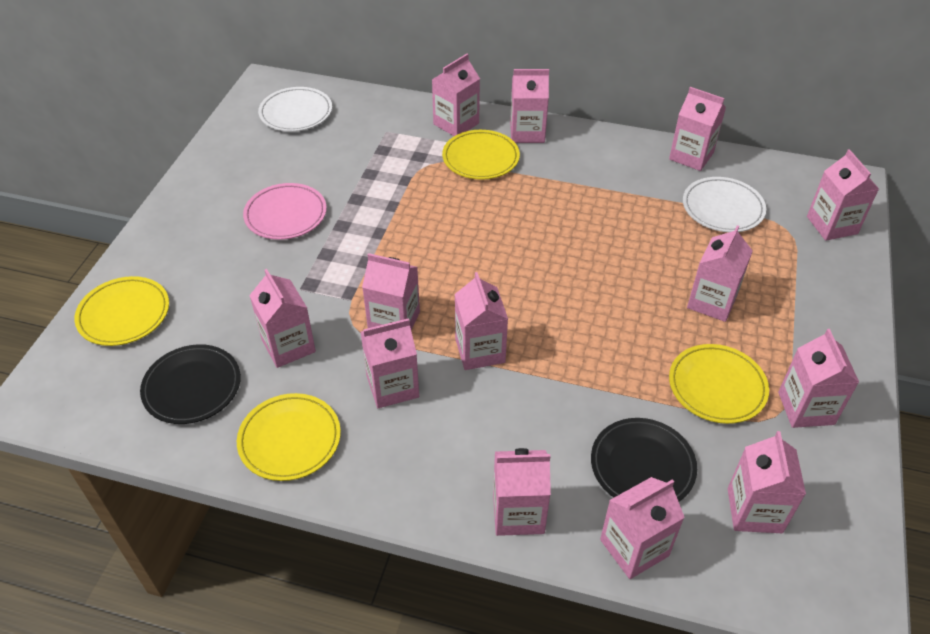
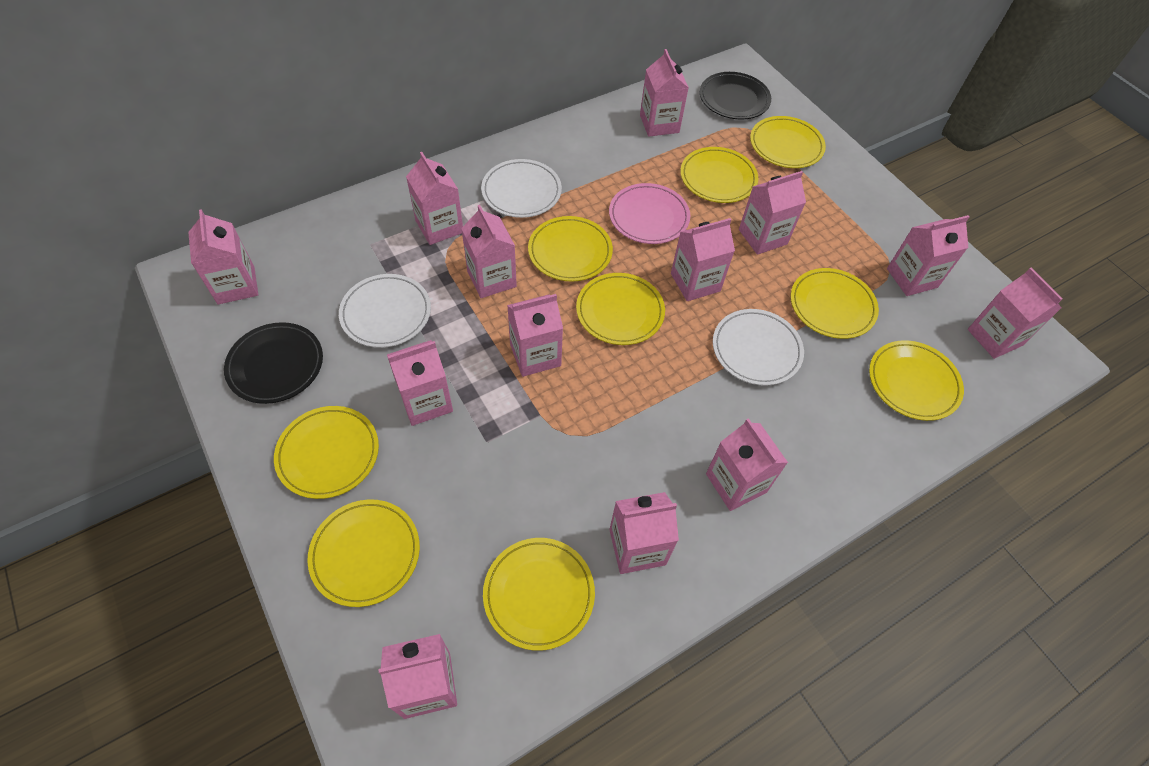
white plate: [258,87,332,132] [683,177,766,232] = 2 -> [339,274,431,348] [481,159,562,218] [713,309,804,386] = 3
yellow plate: [74,276,169,346] [237,393,341,481] [442,130,520,180] [669,344,769,424] = 4 -> [274,406,379,499] [307,499,420,607] [483,538,595,651] [528,216,613,281] [576,273,665,345] [680,147,758,203] [750,116,826,168] [791,268,879,339] [869,340,964,421] = 9

